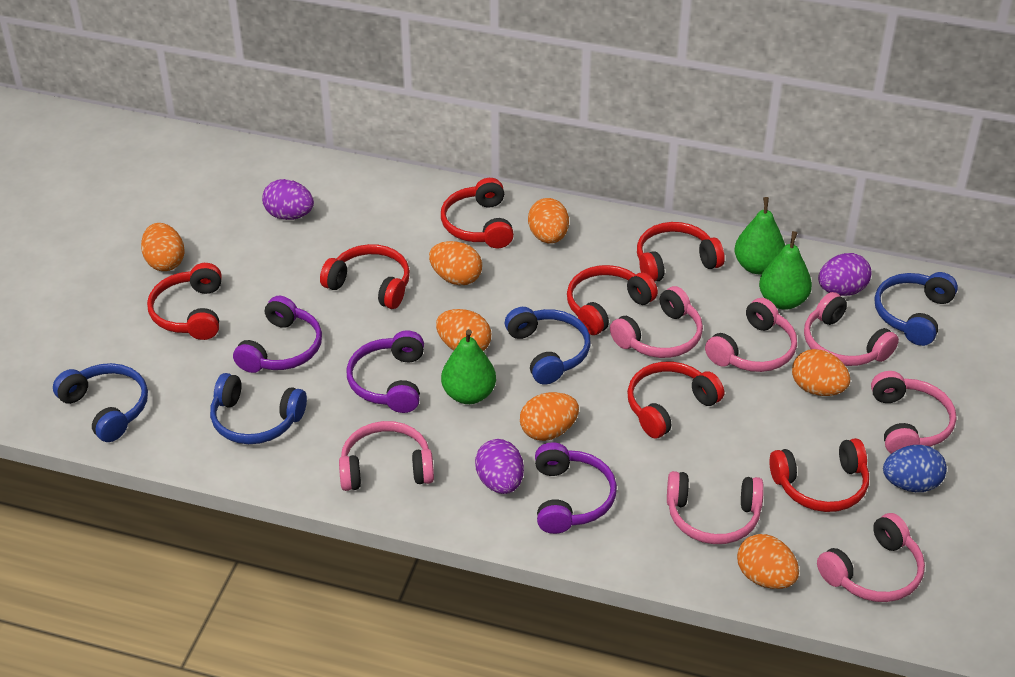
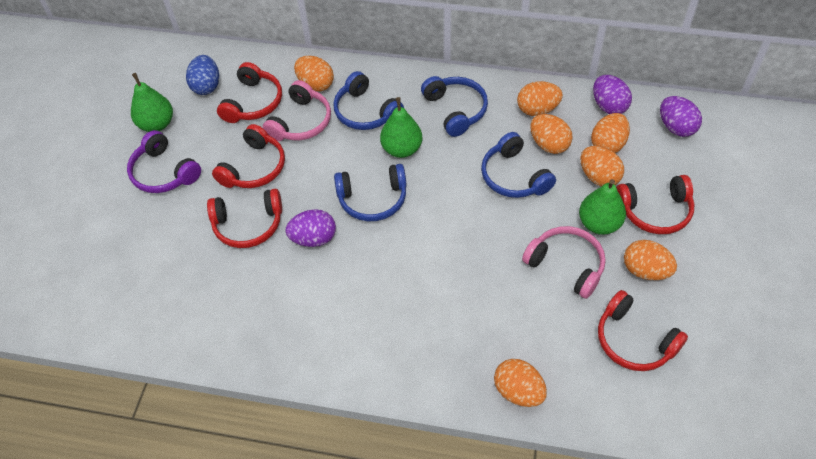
pink headphones: [339,421,434,491] [610,286,703,358] [667,471,764,544] [705,298,797,372] [804,292,899,366] [817,513,925,602] [871,371,956,454] = 7 -> [262,80,331,141] [522,226,606,299] = 2
purple headphones: [233,296,322,373] [346,330,424,413] [535,442,617,534] = 3 -> [127,130,201,193] = 1
red headphones: [147,263,222,340] [320,244,410,309] [441,178,514,248] [567,265,658,335] [627,362,724,439] [637,222,725,282] [769,438,869,512] = 7 -> [207,189,282,248] [212,124,285,188] [217,62,282,123] [598,290,688,371] [616,175,695,234] = 5

